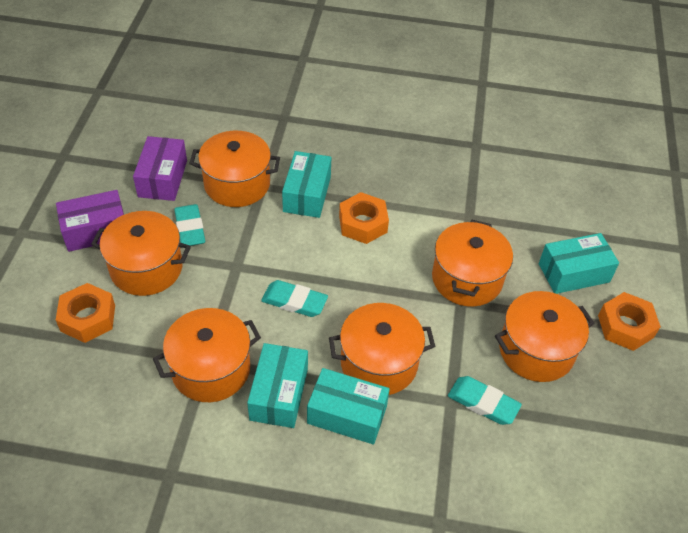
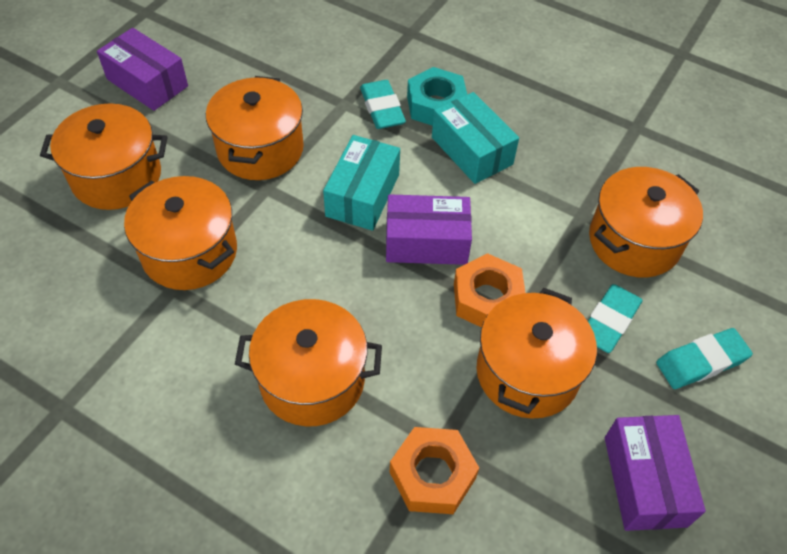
orange nut: [56,283,115,343] [339,192,389,244] [598,292,661,351] = 3 -> [390,427,479,514] [454,253,525,328] = 2
purple box: [56,190,124,252] [133,136,187,201] = 2 -> [97,28,188,111] [386,194,472,265] [605,415,706,531] = 3
turquoise box: [247,343,308,428] [282,151,331,218] [307,368,390,445] [539,233,619,294] = 4 -> [323,135,400,231] [432,92,519,184] = 2
turquoise nut: none = 0 -> [407,67,467,126] = 1

